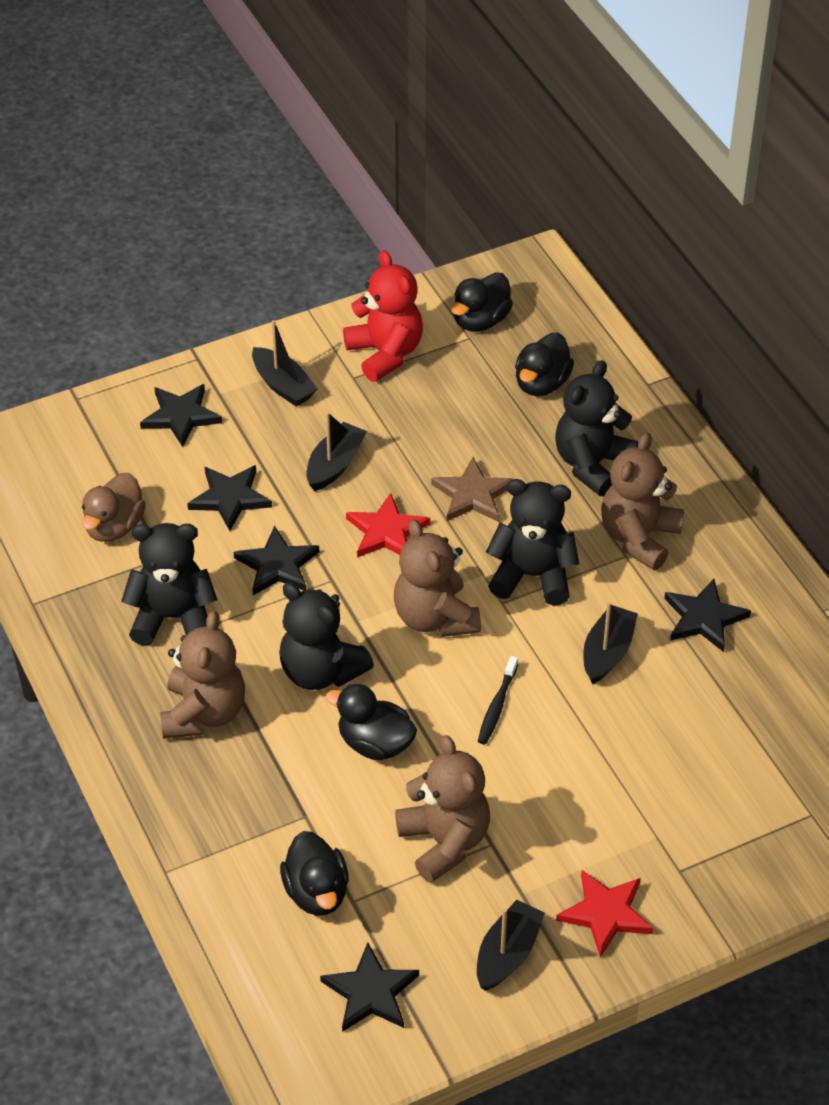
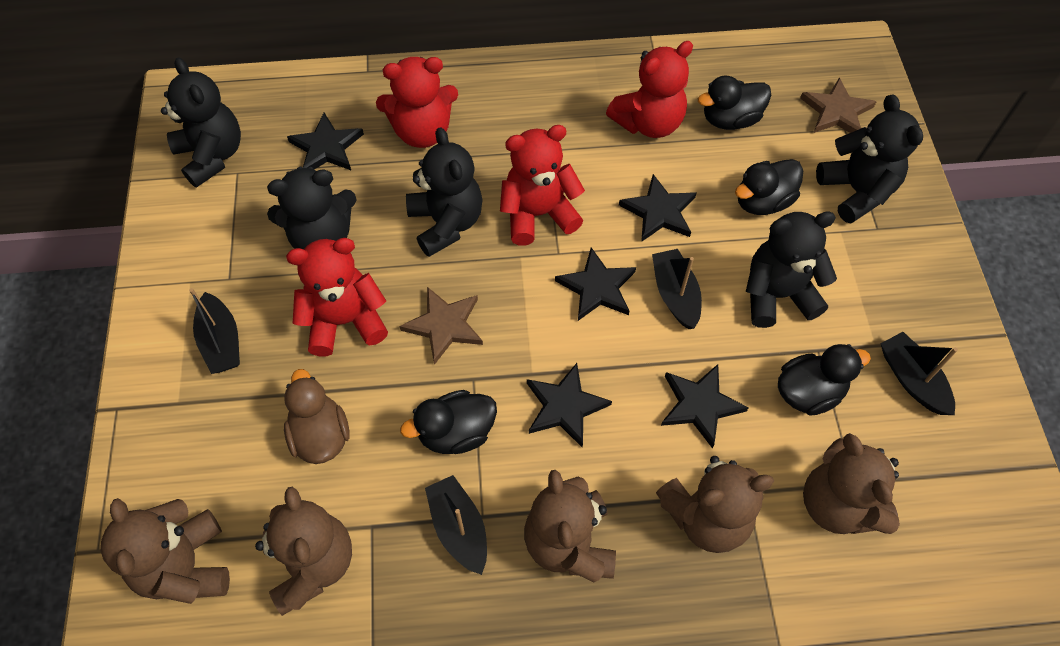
black teddy bear: [121,523,217,646] [279,583,374,690] [486,479,579,606] [555,360,639,496] = 4 -> [161,58,241,188] [267,167,357,249] [406,127,483,257] [746,212,837,328] [816,94,923,223] = 5
black toothbrush: [478,656,518,744] = 1 -> none = 0
brown star: [431,457,513,522] = 1 -> [399,287,483,365] [800,77,876,133] = 2
brown teddy bear: [160,611,245,739] [394,519,481,637] [395,735,490,883] [601,433,684,570] = 4 -> [101,498,230,604] [255,487,352,616] [524,470,616,582] [656,456,774,553] [803,433,900,534] = 5
red star: [346,493,430,557] [556,870,653,957] = 2 -> none = 0
red teddy bear: [343,250,423,382] = 1 -> [286,238,388,356] [376,57,458,148] [500,125,585,246] [606,41,693,138] = 4

